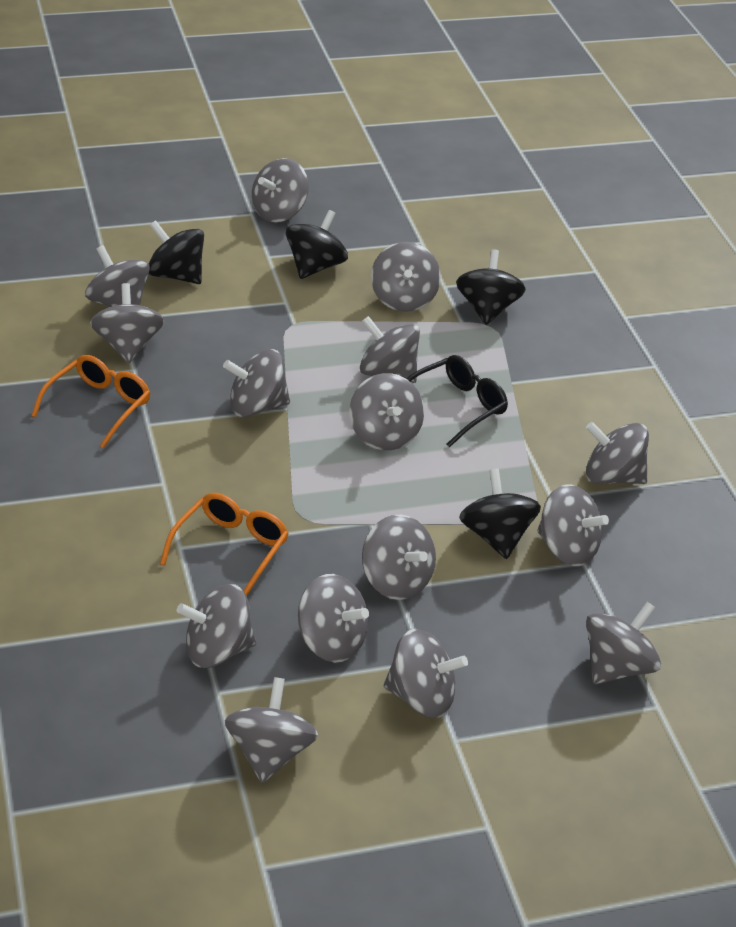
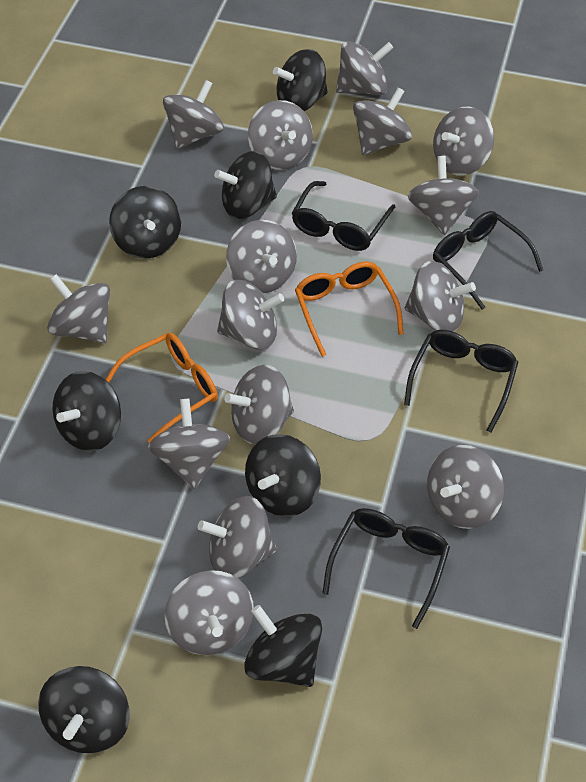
black glasses: [407,355,508,447] = 1 -> [292,181,395,251] [322,508,450,629] [404,330,518,433] [433,211,543,310] = 4
black spinning top: [149,220,204,284] [286,210,348,279] [456,249,526,325] [459,469,541,559] = 4 -> [38,666,130,753] [52,371,121,451] [109,186,181,259] [214,151,277,219] [244,605,322,687] [245,434,321,517] [273,49,328,111] = 7

